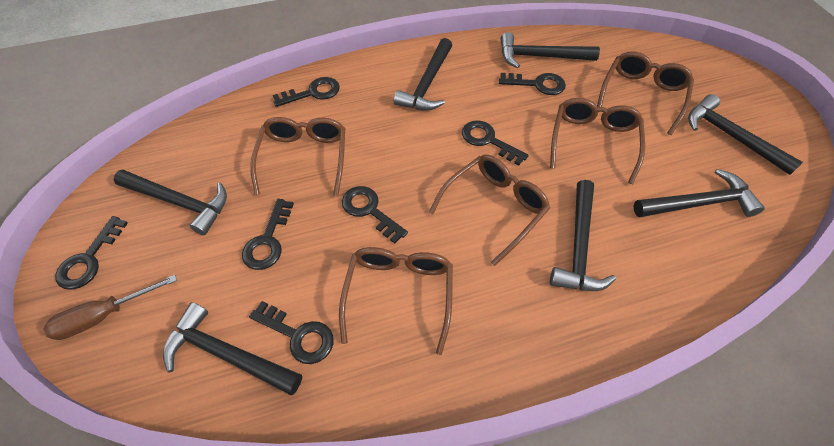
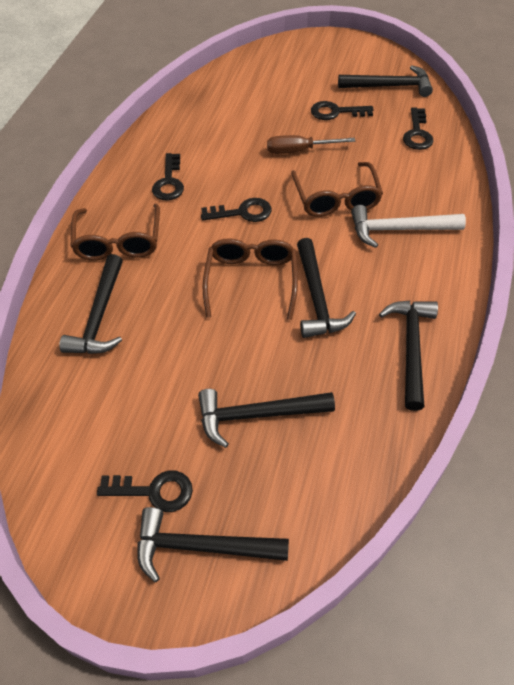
black hammer: [114,170,227,235] [163,302,302,395] [394,38,452,111] [500,32,600,68] [550,180,616,291] [634,169,765,218] [688,94,803,175] = 7 -> [59,254,123,354] [137,507,289,582] [198,389,335,448] [297,238,356,338] [338,65,433,97] [379,301,438,411] = 6
black key: [55,216,128,290] [242,199,294,270] [249,301,334,364] [273,77,340,107] [342,186,408,244] [462,120,529,166] [499,73,566,95] = 7 -> [97,471,193,512] [152,153,184,201] [201,198,272,222] [311,101,374,120] [403,107,434,150] = 5
brown glasses: [250,117,345,196] [339,247,453,355] [429,154,550,266] [550,98,645,184] [597,51,694,135] = 5 -> [71,204,160,261] [203,238,298,320] [291,162,383,217] = 3
white hammer: none = 0 -> [351,205,466,248] = 1

